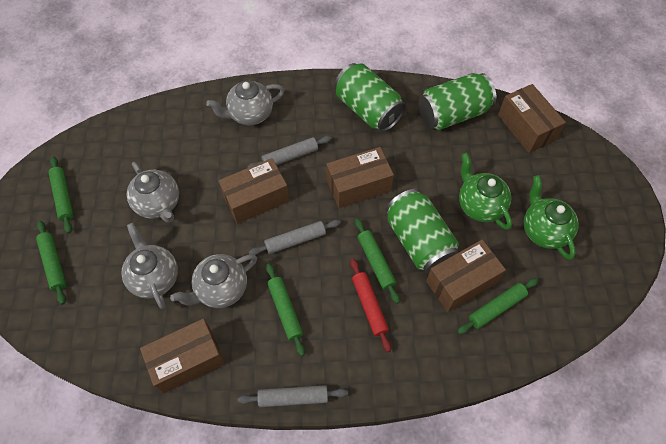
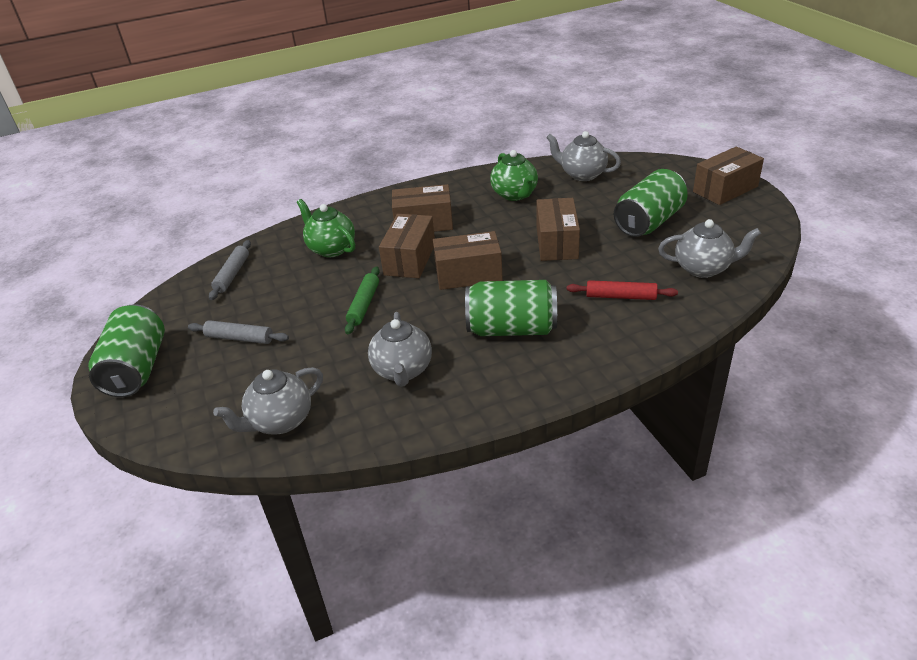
green rolling pin: [36,221,66,305] [48,156,74,233] [266,263,305,356] [355,218,400,304] [457,278,539,334] = 5 -> [345,267,380,334] = 1
grey rolling pin: [237,385,348,407] [247,136,332,168] [249,220,341,255] = 3 -> [188,320,289,344] [209,240,251,300] = 2

